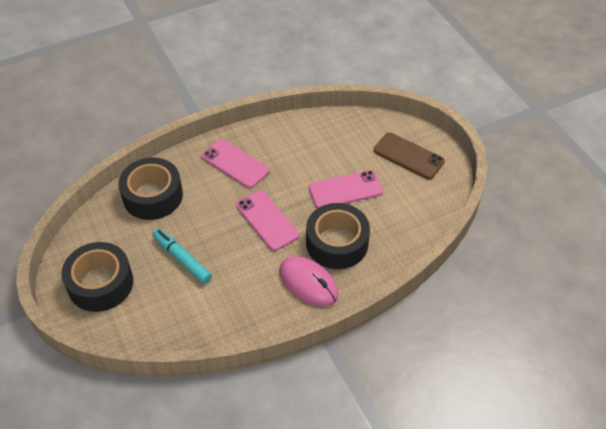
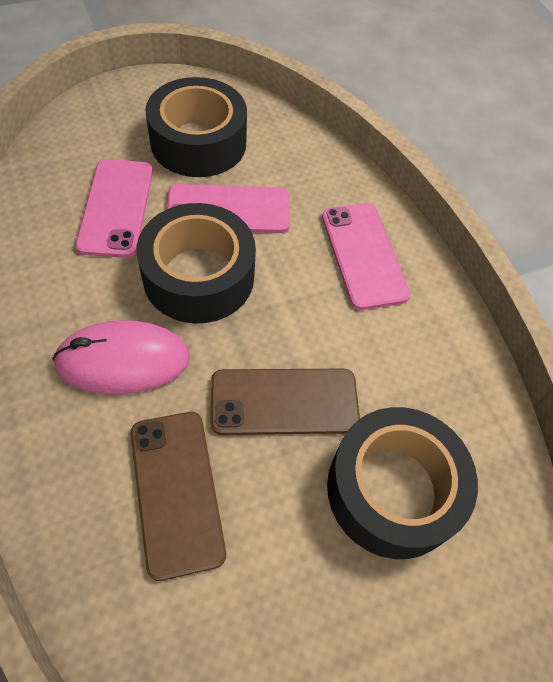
brown phone: [374,132,445,179] = 1 -> [131,412,226,581] [211,369,360,435] = 2
turquoise marker: [152,228,212,284] = 1 -> none = 0

